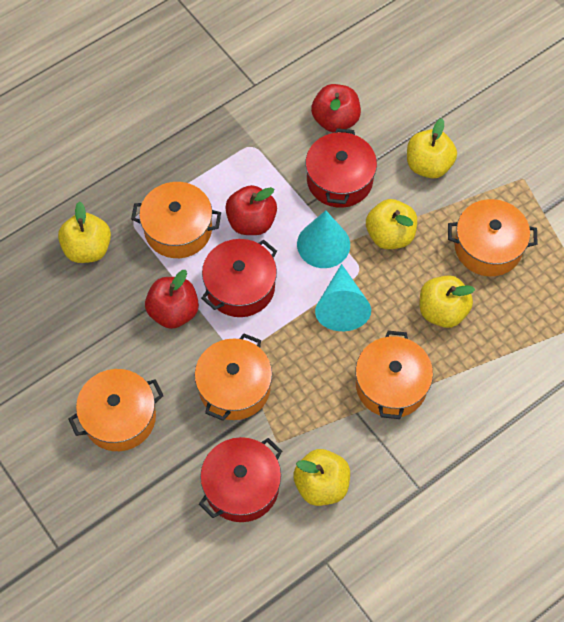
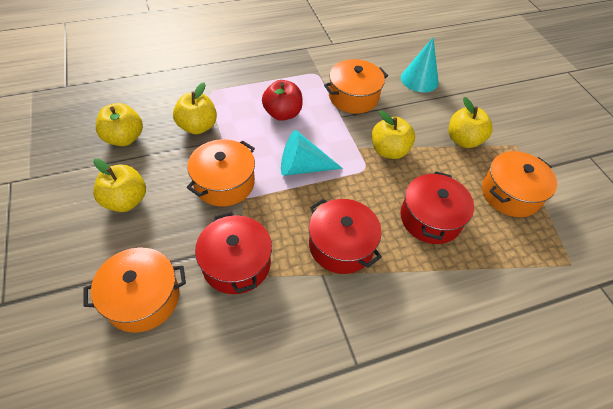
orange pot: [68,369,164,451] [131,182,221,258] [195,333,272,421] [356,331,433,419] [448,199,538,276] = 5 -> [83,247,186,333] [187,139,255,206] [324,59,388,114] [482,151,557,217] = 4
red apple: [145,270,199,329] [225,185,277,235] [311,84,361,132] = 3 -> [262,80,303,121] = 1

